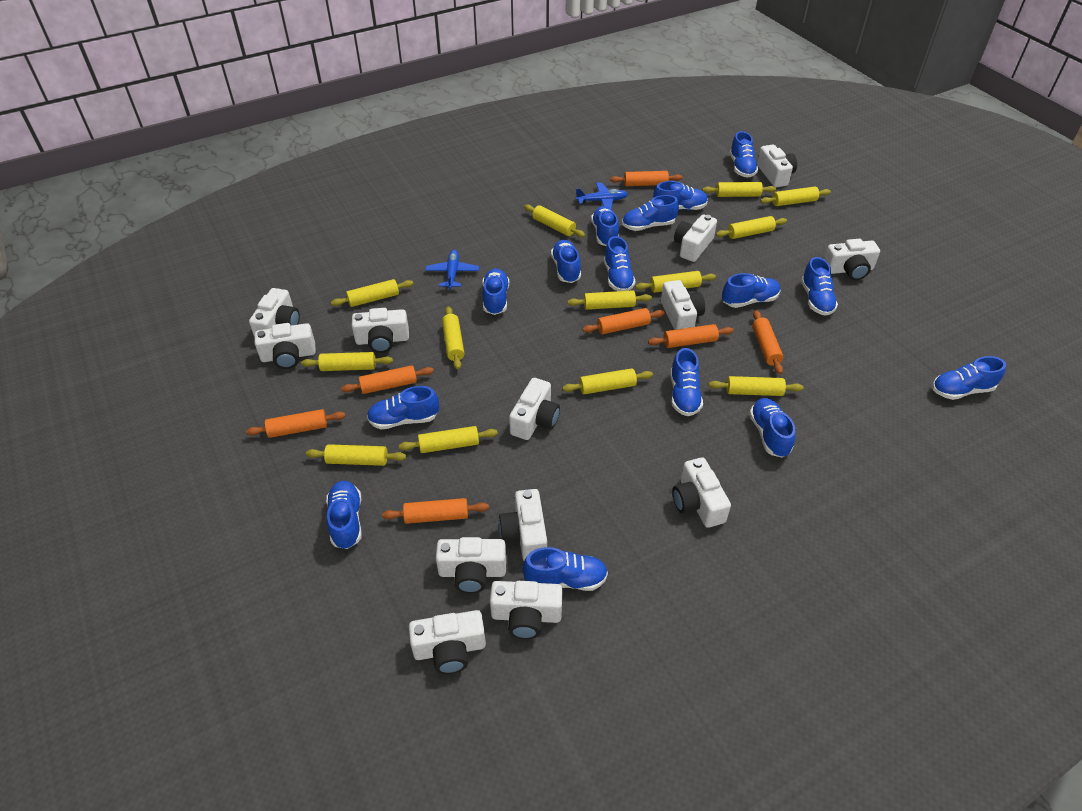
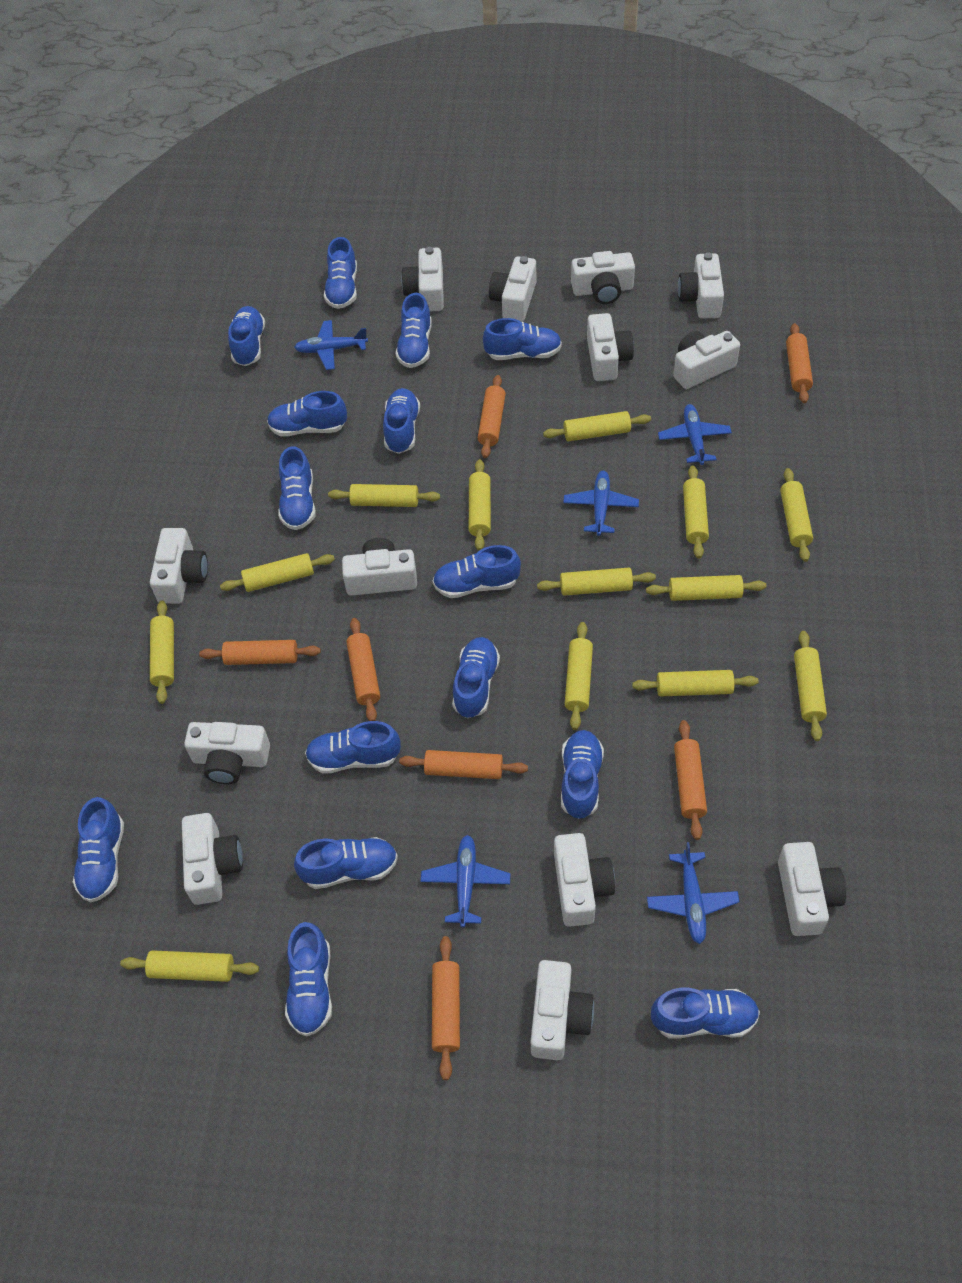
blue plane: [425,250,479,289] [576,182,628,209] = 2 -> [294,320,368,370] [421,835,510,927] [563,471,639,536] [647,842,739,944] [658,404,732,465] = 5

